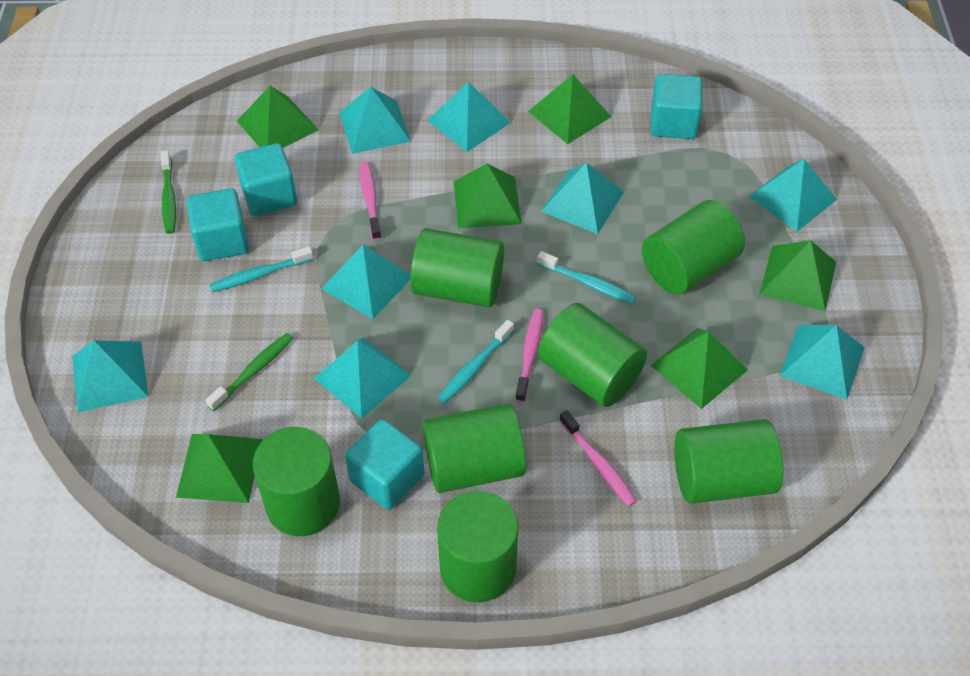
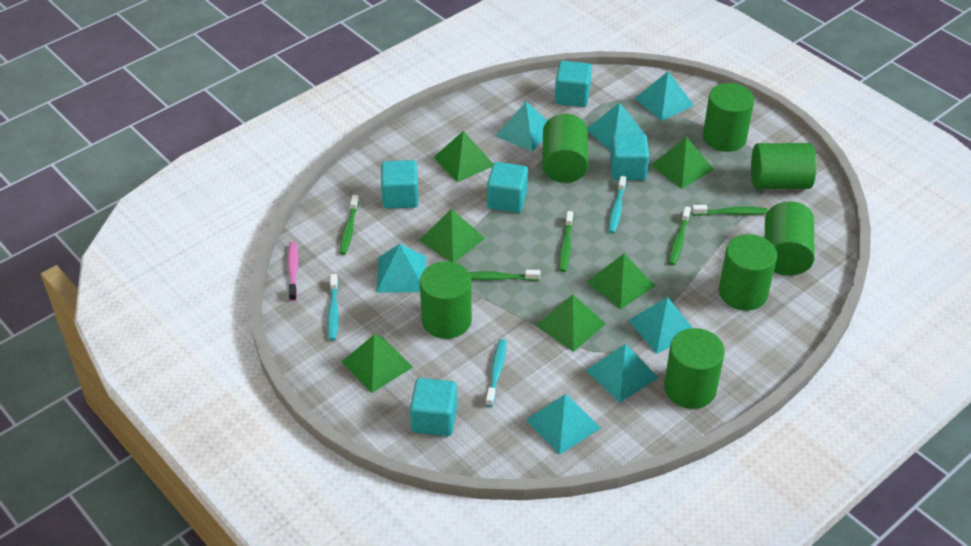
green toothbrush: [161,150,176,234] [205,333,293,411] = 2 -> [339,195,359,255] [469,270,541,281] [559,211,573,272] [668,206,691,265] [692,205,768,216] = 5
pink toothbrush: [360,161,381,240] [515,309,544,402] [559,410,637,506] = 3 -> [287,242,298,301] = 1
turquoise cube: [187,188,249,261] [235,143,297,216] [345,419,425,510] [650,74,702,139] = 4 -> [381,160,418,209] [410,378,457,436] [487,162,528,213] [555,61,592,107] [610,134,649,180] = 5
turquoise pyramid: [72,340,149,413] [314,337,412,419] [321,245,411,319] [339,87,411,154] [427,81,511,152] [541,163,624,234] [748,159,837,232] [779,325,865,400] = 8 -> [376,244,427,293] [496,101,547,152] [526,394,600,455] [585,344,659,403] [587,103,645,151] [628,297,693,354] [635,72,694,121] = 7

